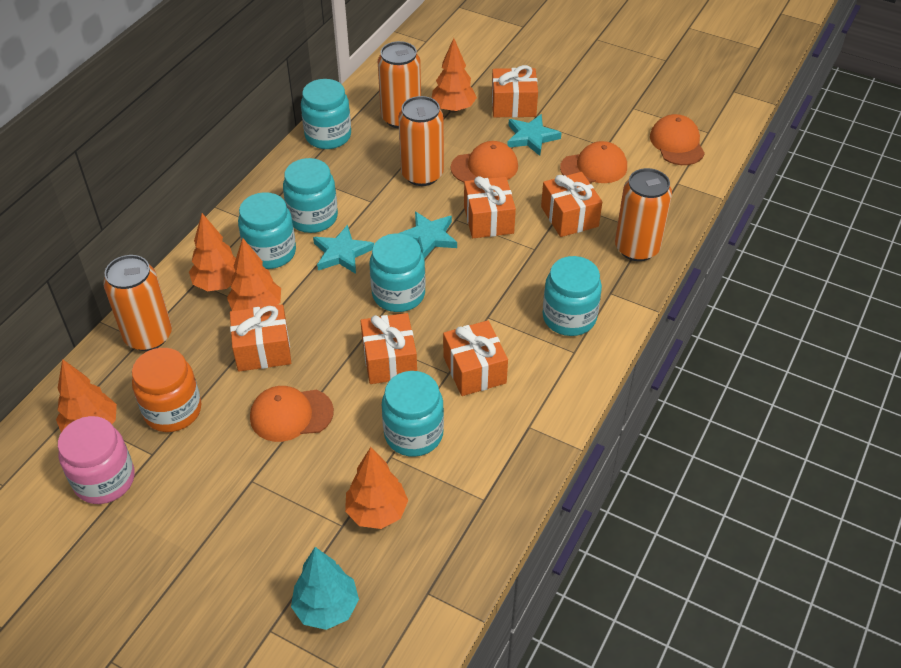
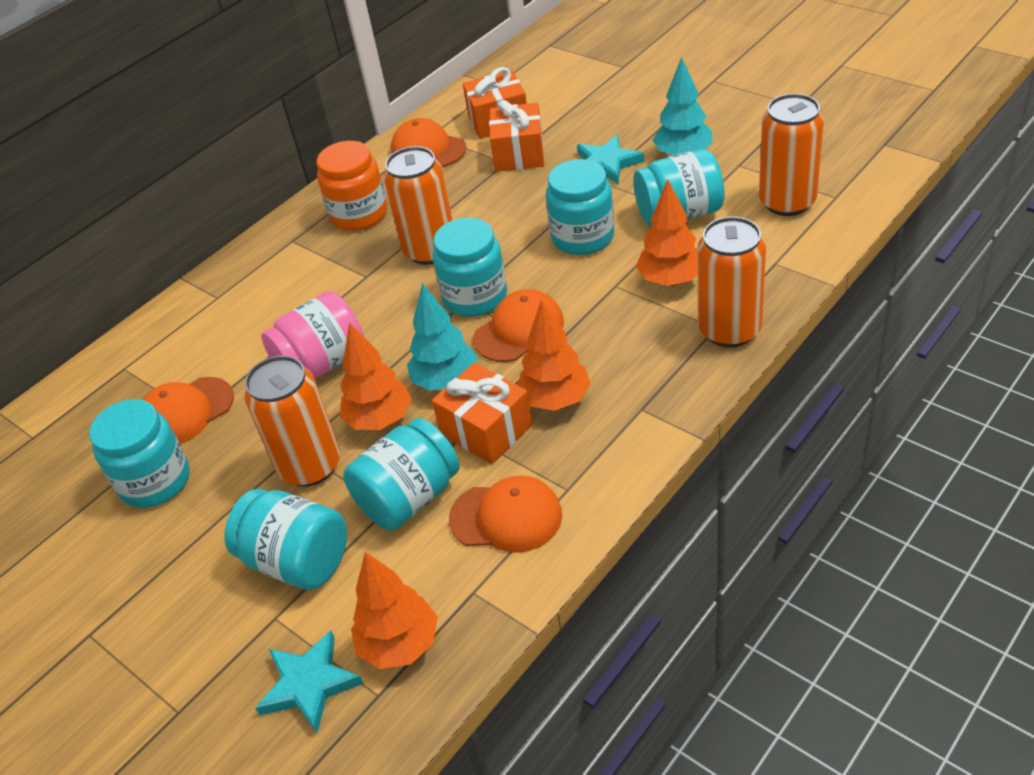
orange gift: [230,304,291,372] [361,313,417,384] [443,320,508,396] [464,176,516,238] [492,65,538,118] [541,172,602,237] = 6 -> [432,363,533,464] [463,67,527,139] [489,100,544,172] = 3
orange tree: [56,359,117,432] [189,213,236,291] [227,238,281,311] [345,447,408,529] [432,38,477,113] = 5 -> [340,322,412,430] [351,552,438,669] [518,299,591,411] [636,179,697,286] = 4
turquoise star: [313,225,374,274] [400,212,457,258] [507,114,561,156] = 3 -> [255,630,364,733] [577,135,644,184] = 2
turquoise tree: [291,547,359,630] = 1 -> [407,283,477,391] [653,57,712,155] = 2

